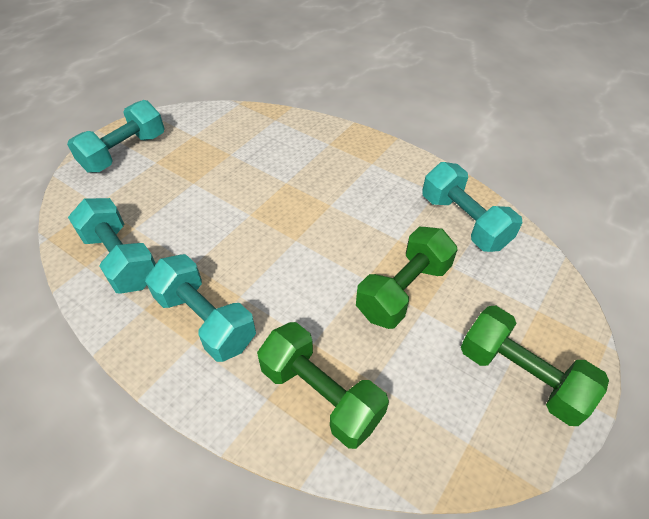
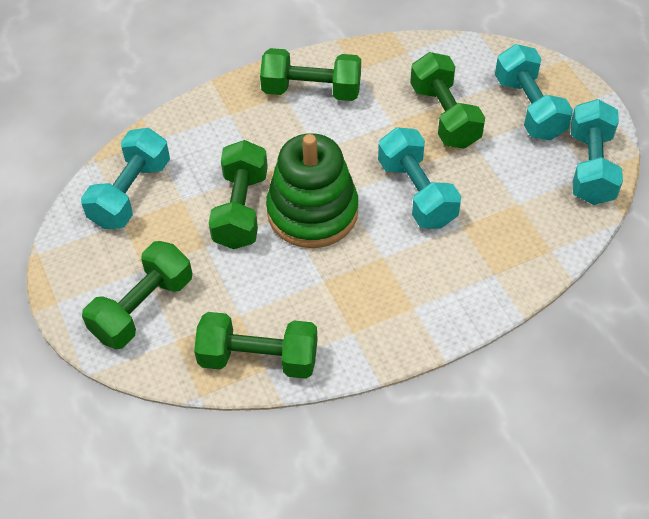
green dumbbell: [257,322,389,449] [356,227,458,329] [461,306,609,426] = 3 -> [82,241,192,349] [194,312,318,379] [209,140,268,249] [260,48,361,101] [410,52,485,149] = 5
green stacking toy: none = 0 -> [266,133,358,248] = 1

